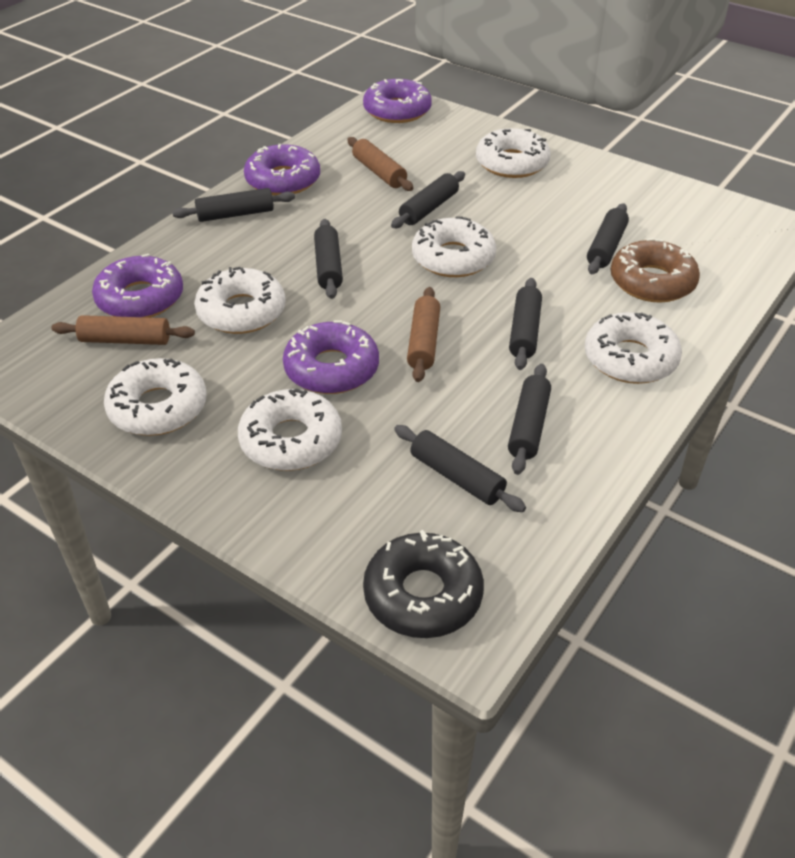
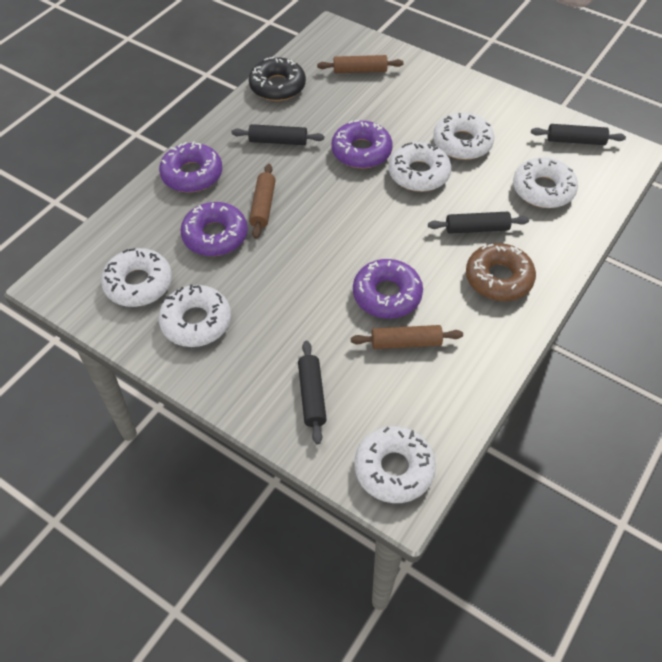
black rolling pin: [172,188,295,222] [314,219,343,299] [391,171,465,228] [394,425,526,512] [508,364,551,475] [509,278,542,370] [587,203,629,275] = 7 -> [231,124,324,145] [298,341,327,444] [428,212,529,234] [531,124,626,145] = 4

